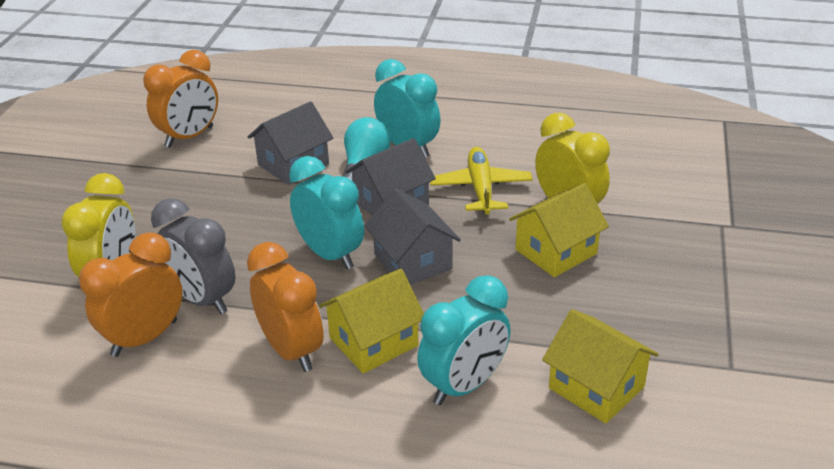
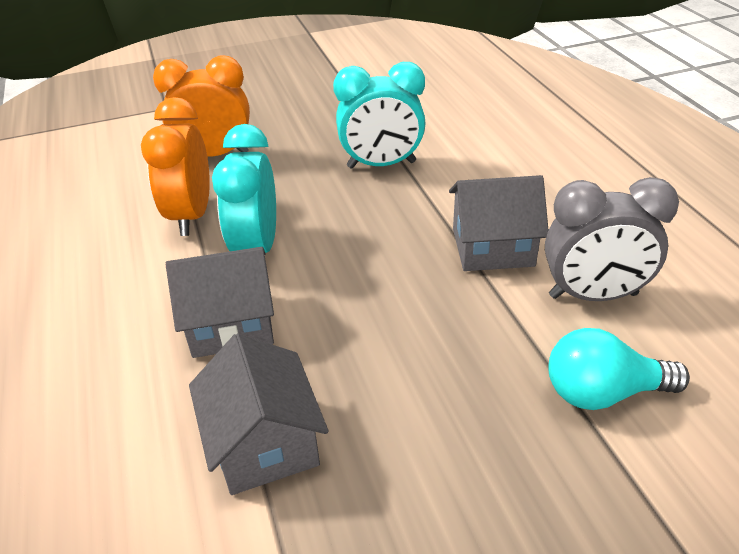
orange clock: [79,232,183,357] [143,50,218,148] [247,242,324,372] = 3 -> [141,97,210,236] [153,55,250,156] = 2
turquoise clock: [289,156,364,269] [374,59,441,158] [417,275,510,405] = 3 -> [212,124,276,253] [333,62,426,169] = 2
yellow clock: [61,173,136,277] [535,112,610,204] = 2 -> none = 0
yellow house: [319,269,424,374] [509,183,609,277] [542,309,659,424] = 3 -> none = 0
yellow plane: [430,147,533,214] = 1 -> none = 0

